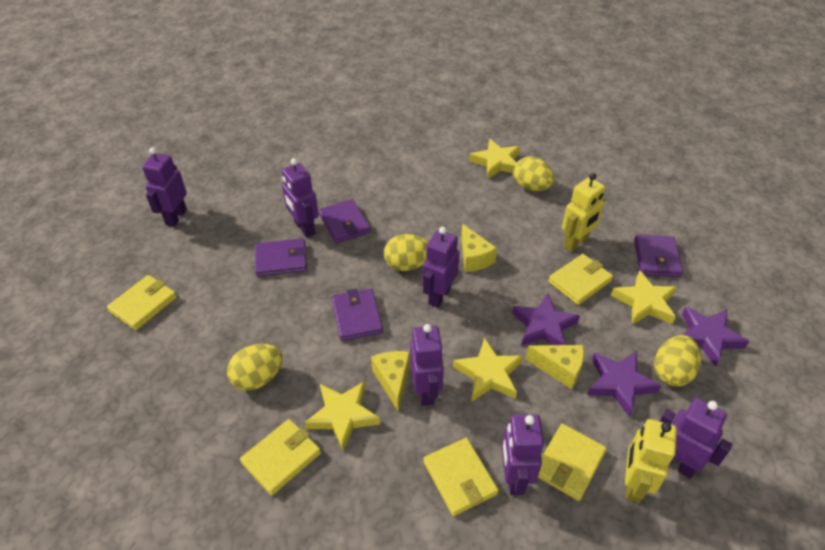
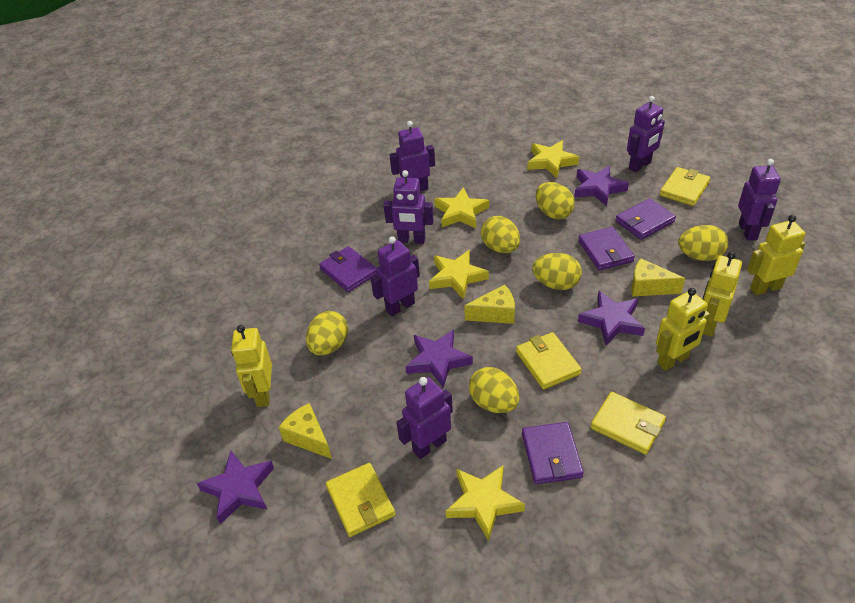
purple star: [512,293,580,346] [587,351,661,416] [682,307,750,367] = 3 -> [197,451,274,524] [406,329,473,388] [575,165,629,206] [578,291,645,345] = 4
yellow egg: [227,344,283,391] [384,234,428,271] [513,156,554,191] [654,335,701,386] = 4 -> [306,311,348,355] [469,367,520,413] [481,216,520,253] [532,253,582,290] [536,182,575,220] [678,225,728,261] = 6
yellow robot: [562,173,606,252] [625,419,677,503] = 2 -> [231,325,272,407] [656,288,710,371] [703,252,742,337] [747,215,805,295] = 4
yellow wallet: [107,275,177,330] [240,419,321,495] [423,438,499,516] [538,424,607,501] [548,254,613,305] = 5 -> [326,463,396,537] [516,332,582,390] [591,392,666,455] [660,167,710,206] = 4

